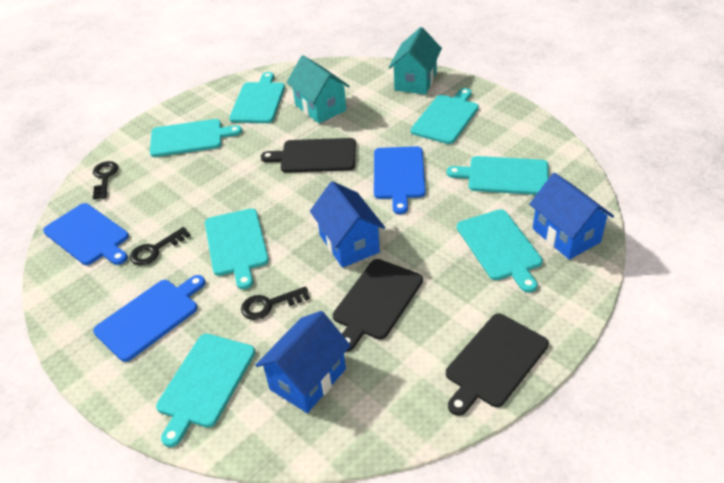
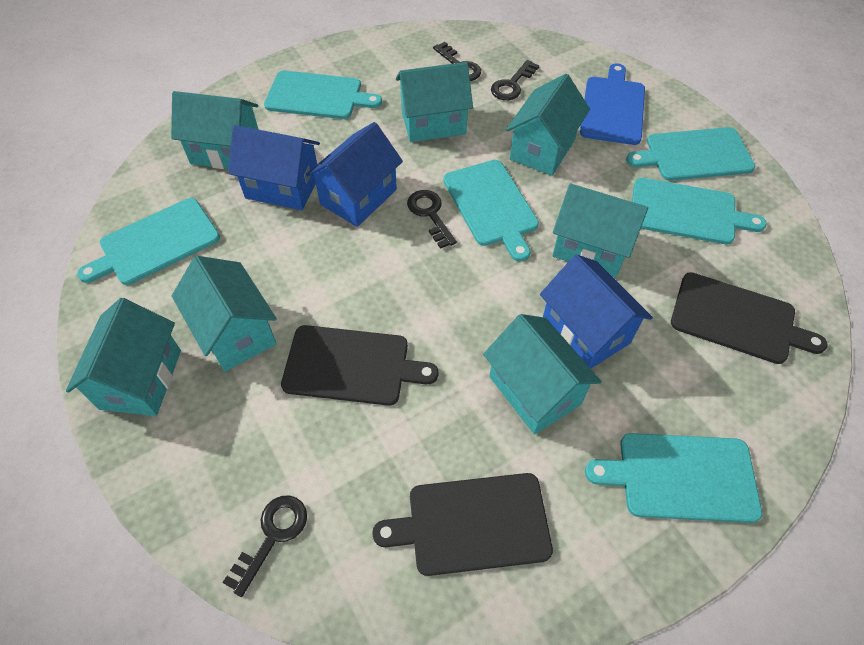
black key: [93,161,118,199] [130,227,191,266] [241,286,310,320] = 3 -> [223,495,307,597] [407,190,457,249] [433,42,481,81] [491,60,539,100] = 4
blue cutting board: [43,203,129,265] [93,275,205,362] [374,146,426,214] = 3 -> [580,63,645,145] = 1
turquoise cutting board: [150,119,242,157] [156,334,255,447] [205,208,269,289] [229,72,285,123] [411,88,479,144] [447,156,549,195] [457,209,543,293] = 7 -> [77,198,220,285] [264,70,382,119] [443,160,539,262] [585,433,762,523] [626,127,755,181] [632,178,767,244] = 6
turquoise house: [286,55,350,123] [388,27,442,95] = 2 -> [66,298,181,416] [171,91,259,169] [172,256,277,372] [396,62,473,142] [483,314,602,434] [506,74,590,176] [552,184,648,277] = 7

